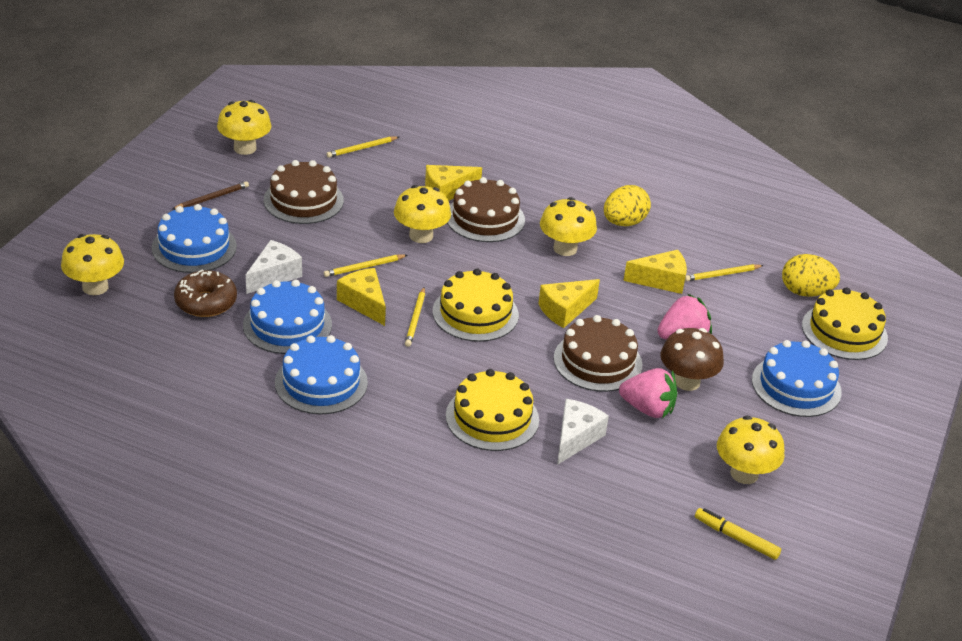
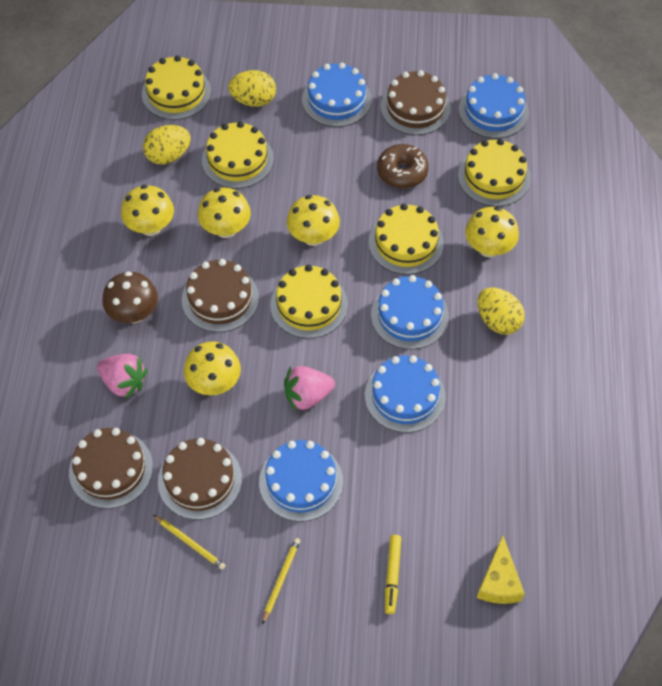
blue cake: [152,204,237,273] [243,280,332,354] [275,335,368,414] [752,340,842,417] = 4 -> [259,440,343,522] [302,63,372,127] [365,355,446,433] [371,275,449,349] [459,73,529,139] = 5
brown cake: [264,160,344,224] [447,177,525,242] [554,315,642,392] = 3 -> [69,428,153,509] [158,438,242,520] [182,259,259,332] [381,70,451,135] = 4
brown pencil: [172,181,249,210] = 1 -> none = 0
white cheese: [246,240,302,294] [557,399,609,465] = 2 -> none = 0
yellow cake: [432,269,519,342] [446,369,539,451] [802,287,888,360] = 3 -> [142,55,211,120] [202,121,274,189] [271,264,348,338] [369,204,444,275] [458,139,531,207] = 5
yellow cheese: [337,268,386,326] [425,165,482,201] [538,279,600,328] [623,250,687,294] = 4 -> [477,535,525,604] = 1
yellow egg: [604,185,651,226] [782,254,840,297] = 2 -> [143,125,191,165] [228,70,276,107] [478,288,525,334] = 3
yellow pencil: [324,255,407,277] [326,136,399,158] [405,287,425,347] [685,264,764,282] = 4 -> [153,515,226,570] [262,538,300,624] = 2

